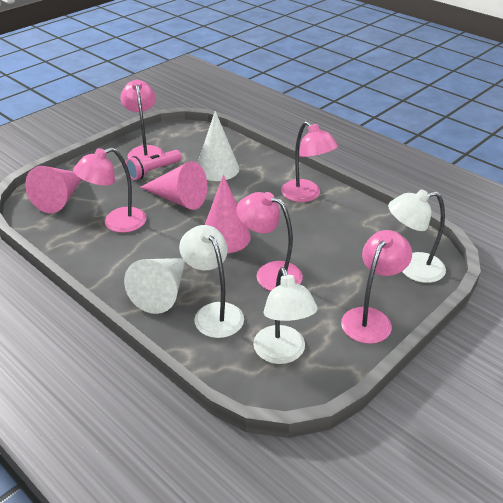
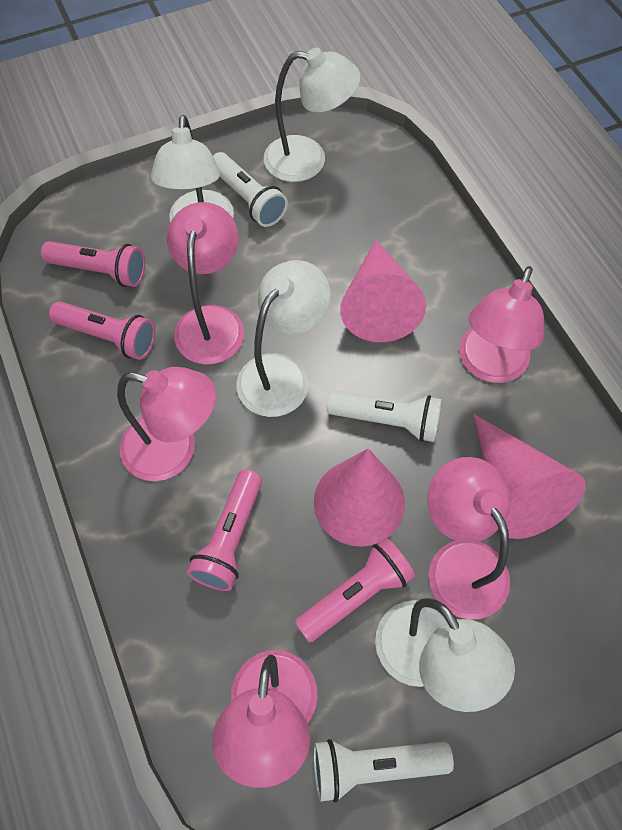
pink flashlight: [126,150,182,180] = 1 -> [41,241,145,287] [49,301,155,360] [187,470,262,591] [295,538,415,642] = 4
white cone: [124,258,185,314] [198,111,239,181] = 2 -> none = 0
white flashlight: none = 0 -> [213,152,288,227] [313,739,454,802] [326,390,442,442] = 3
white lamp: [179,225,244,338] [253,267,318,364] [388,189,446,283] = 3 -> [151,115,234,223] [237,260,331,417] [264,48,360,182] [375,598,515,712] = 4

